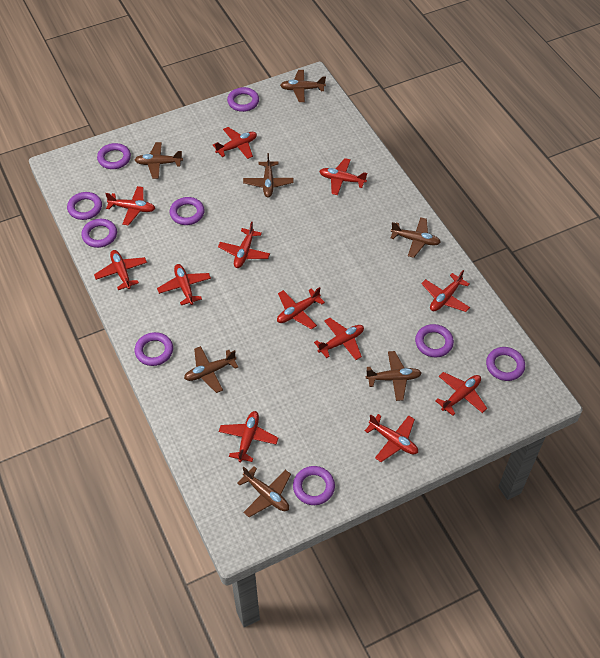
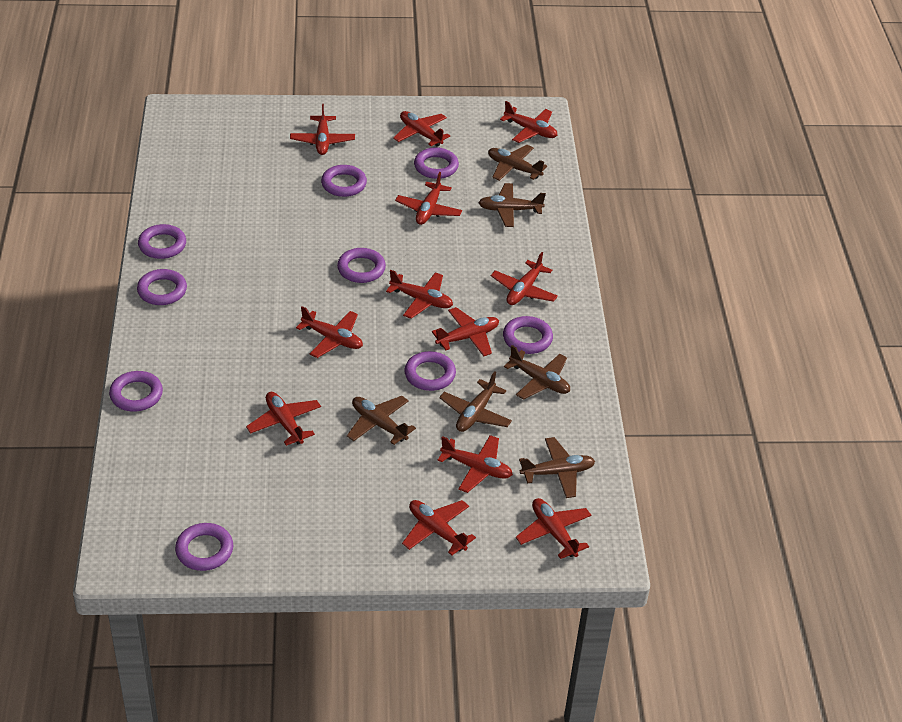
brown plane: [135,142,183,179] [184,346,238,393] [237,466,291,517] [243,153,293,197] [280,70,326,102] [366,351,421,401] [391,217,441,258] = 7 -> [347,396,416,445] [439,371,512,432] [478,183,546,227] [488,145,547,181] [504,345,570,400] [519,437,595,498] = 6

